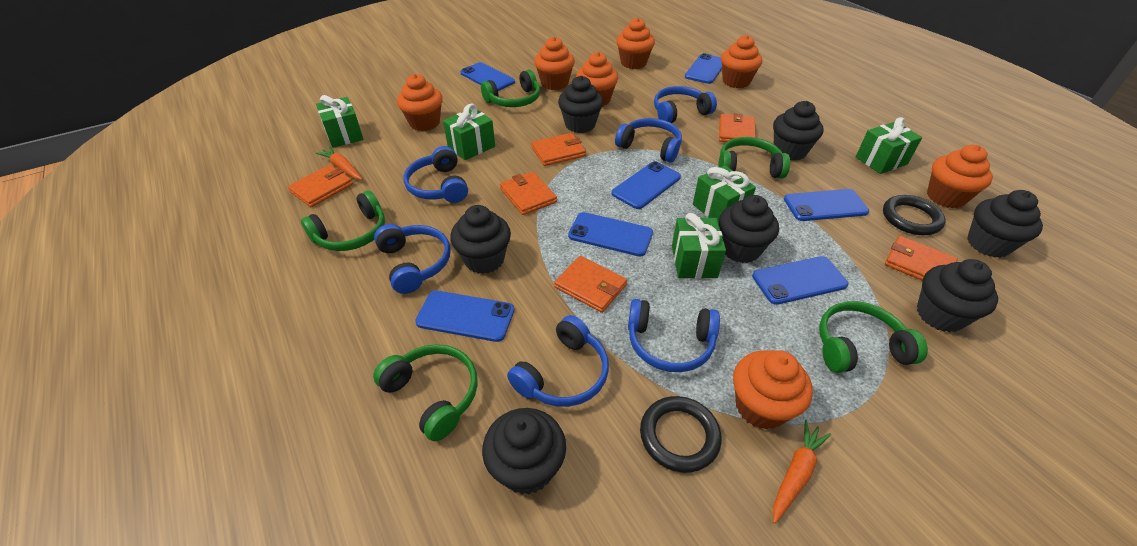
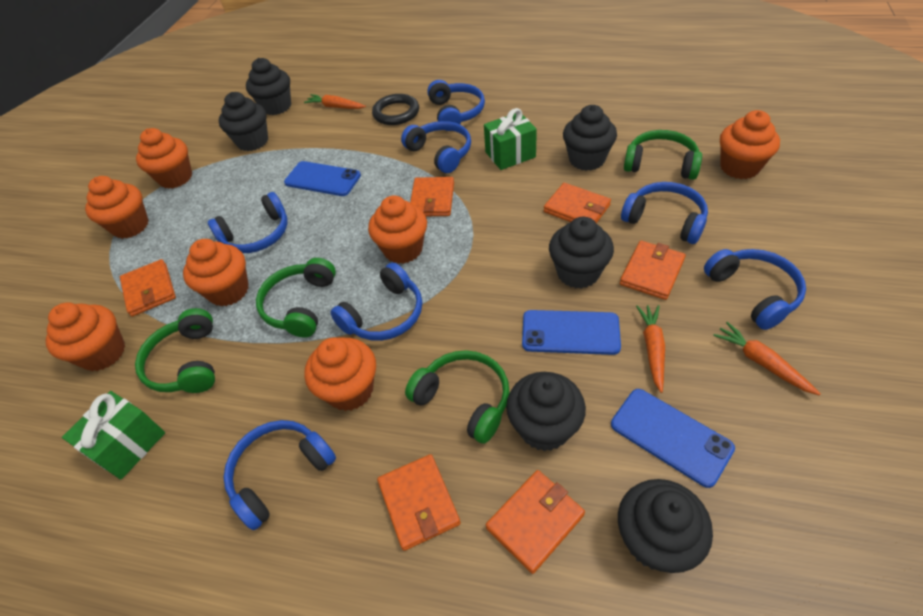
black cupcake: [450,205,511,274] [482,408,566,494] [558,76,603,133] [719,195,779,263] [773,101,824,161] [917,259,998,332] [967,190,1043,258] = 7 -> [219,92,268,151] [246,58,291,115] [506,372,586,451] [549,217,614,289] [563,105,617,171] [618,479,713,573] = 6
black ring: [640,396,722,473] [883,195,945,235] = 2 -> [372,94,419,125] = 1
blue headphones: [374,224,451,294] [404,146,468,203] [507,315,609,407] [615,118,682,163] [628,299,720,372] [654,86,717,123] = 6 -> [208,192,287,253] [224,420,336,530] [330,262,422,341] [401,121,471,173] [427,80,485,131] [621,182,708,244] [704,249,806,330] = 7
blue phone: [415,291,514,342] [460,62,515,91] [568,212,653,257] [612,161,681,209] [685,53,722,84] [752,256,848,305] [784,189,869,221] = 7 -> [284,161,361,196] [522,310,621,355] [611,389,735,488] = 3
green gift: [316,95,363,148] [443,103,495,160] [672,213,726,279] [693,165,756,224] [856,117,922,174] = 5 -> [62,391,165,480] [484,108,537,170] = 2
green headphones: [301,190,385,251] [373,344,478,441] [481,70,540,107] [718,137,790,178] [819,301,928,373] = 5 -> [135,308,215,393] [256,258,336,338] [405,350,510,444] [624,130,702,180] = 4
orange carrot: [316,146,363,180] [773,420,831,524] = 2 -> [304,94,366,109] [636,305,665,393] [713,322,821,396] = 3

